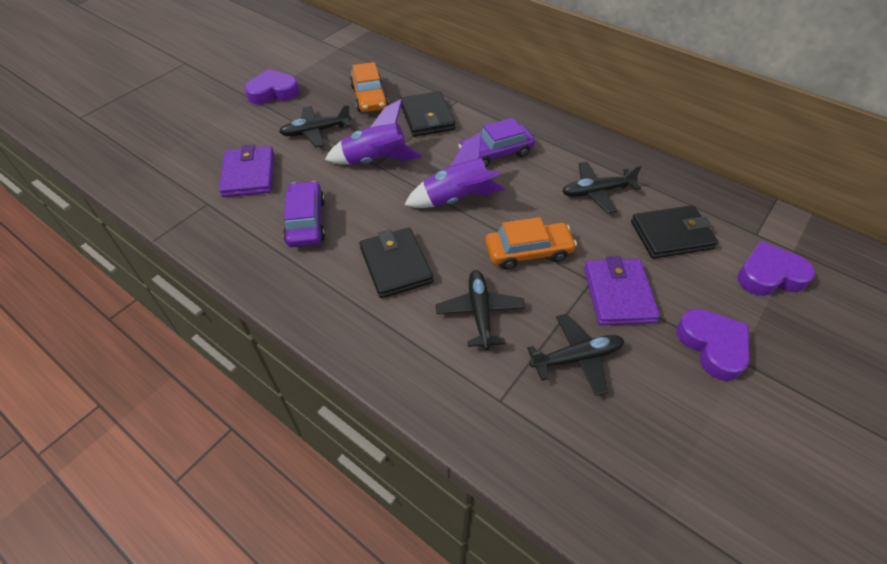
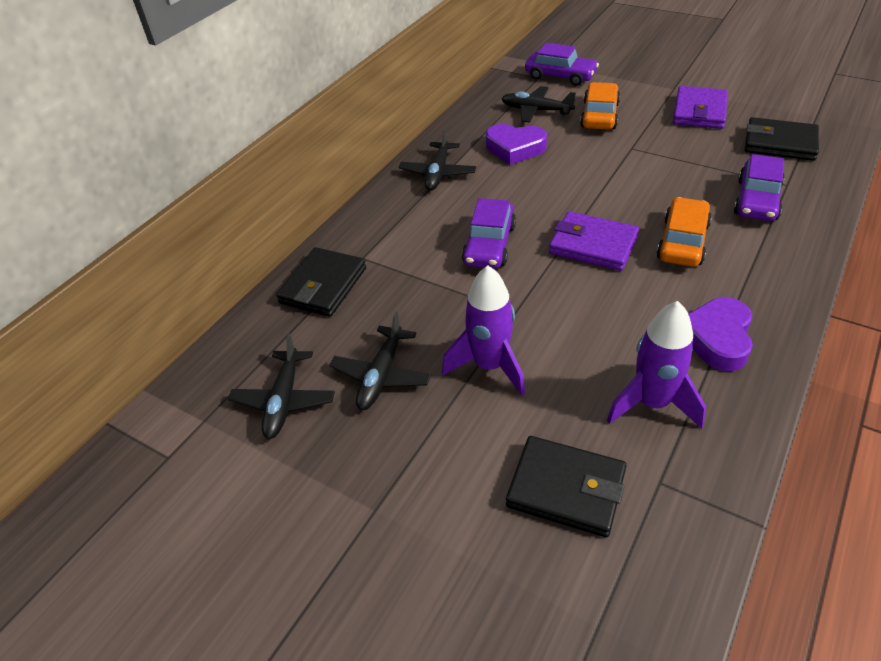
purple car: [283,181,325,247] [458,118,535,167] = 2 -> [462,198,516,269] [525,43,599,86] [734,154,785,221] = 3
purple heart: [244,69,299,105] [676,309,750,381] [737,241,815,296] = 3 -> [486,124,547,165] [688,297,753,371] = 2

